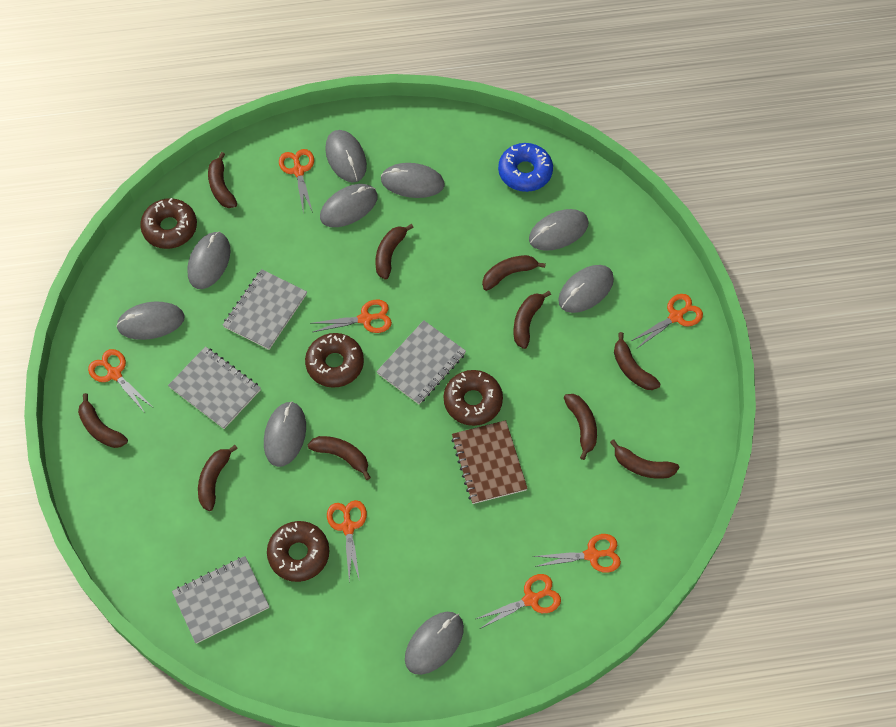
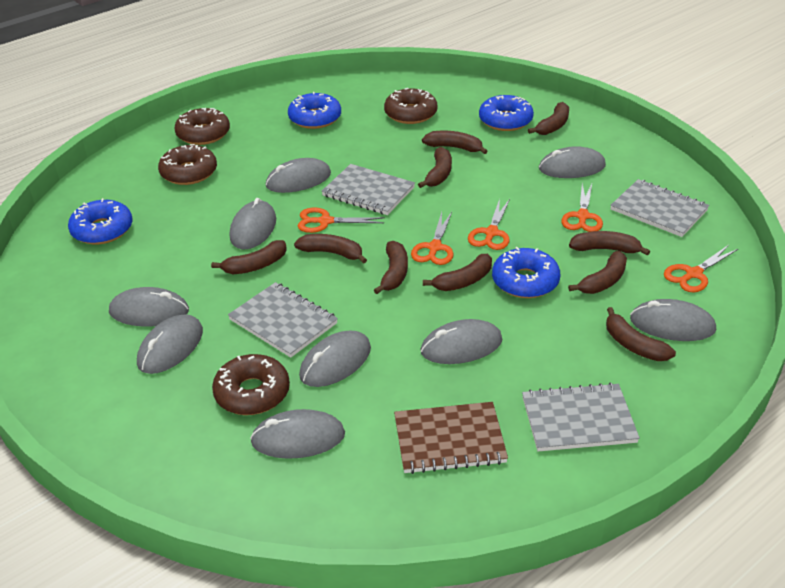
blue donut: [498,143,553,192] = 1 -> [68,198,132,244] [288,92,341,129] [479,95,534,131] [492,247,560,298] = 4
orange scissors: [88,349,152,413] [279,149,314,214] [313,299,392,333] [327,500,367,581] [476,574,561,629] [533,534,621,573] [631,294,703,348] = 7 -> [298,207,385,233] [411,212,454,265] [468,199,510,250] [561,184,603,232] [664,245,738,292] = 5

